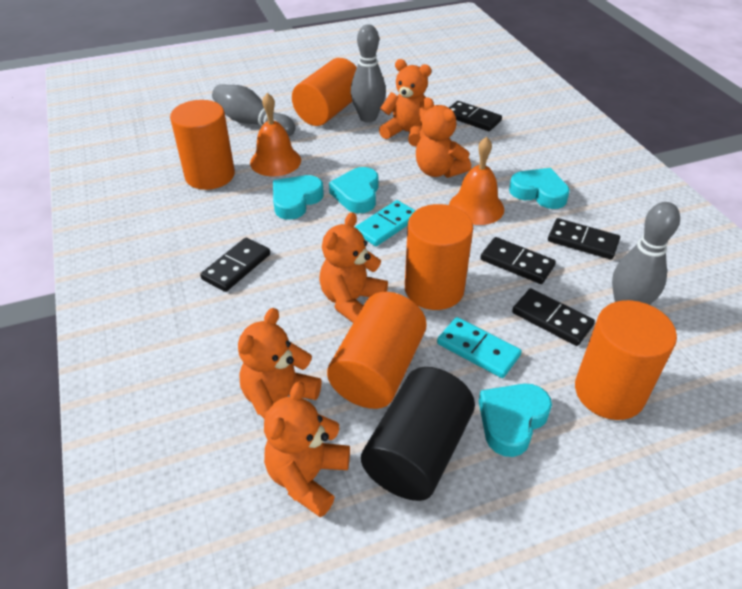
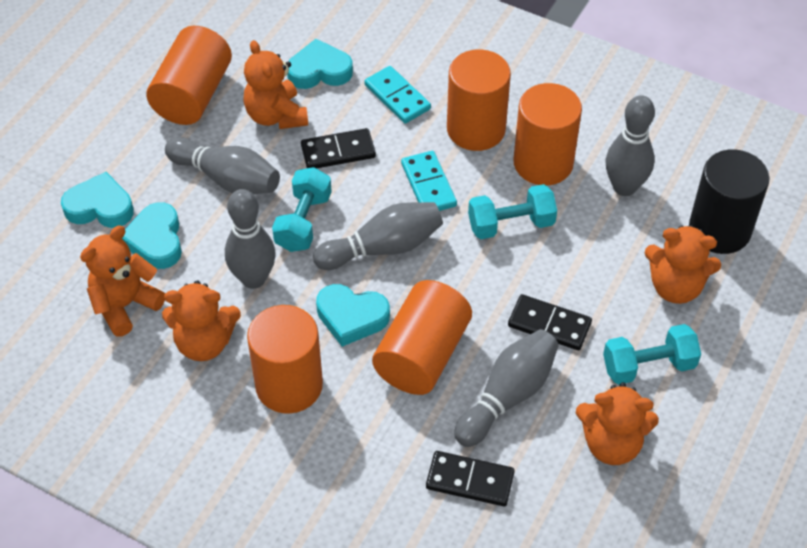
black domino: [200,238,270,292] [449,101,502,131] [481,237,556,284] [512,288,595,346] [548,218,620,259] = 5 -> [301,128,376,168] [426,451,514,506] [508,294,592,350] = 3
grey bowling pin: [212,84,295,136] [351,25,386,122] [612,202,680,305] = 3 -> [165,137,280,194] [225,189,276,289] [313,202,443,270] [454,329,559,447] [606,95,655,196] = 5
orange bell: [250,93,301,176] [449,137,504,225] = 2 -> none = 0
turquoise dumbbell: none = 0 -> [272,167,332,252] [468,184,557,239] [603,324,701,385] = 3

